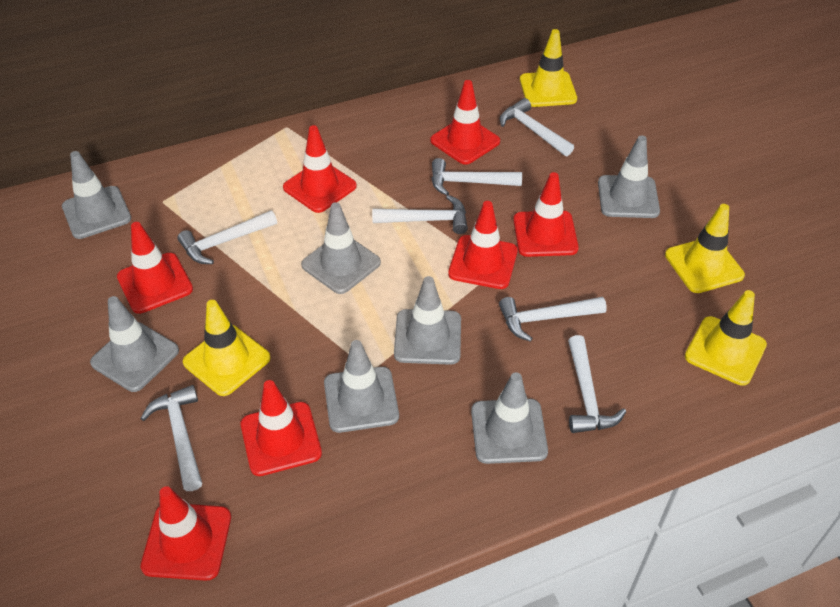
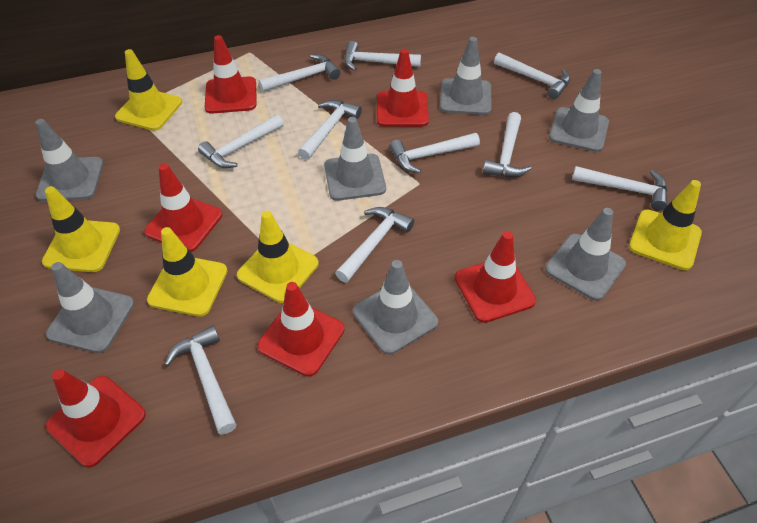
red traffic cone: [117,222,193,314] [140,486,231,581] [241,380,322,476] [283,125,357,213] [430,80,500,165] [448,201,518,289] [513,172,579,257] = 7 -> [46,369,146,467] [144,163,222,252] [205,35,256,114] [257,282,345,377] [377,49,429,127] [455,231,536,323] = 6
white hammer: [140,385,202,491] [177,210,277,264] [372,195,468,234] [432,158,522,196] [499,297,607,342] [500,98,574,156] [568,335,626,433] = 7 -> [164,325,236,435] [198,114,284,168] [259,54,340,92] [298,100,362,160] [335,207,414,283] [344,41,421,71] [389,133,480,173] [483,112,531,177] [494,53,570,99] [572,166,667,211] = 10
yellow traffic cone: [183,300,270,396] [520,29,577,107] [665,204,745,293] [685,290,767,386] = 4 -> [42,186,120,272] [115,49,182,131] [147,227,228,317] [237,211,319,303] [629,180,702,270] = 5

